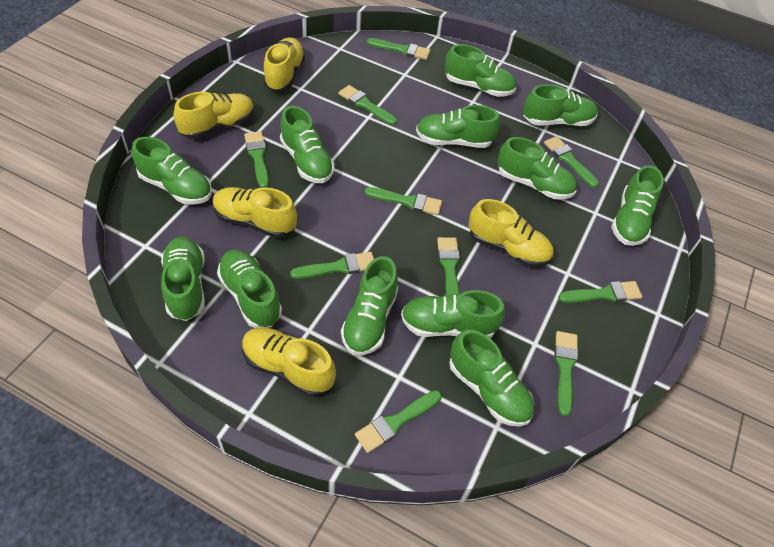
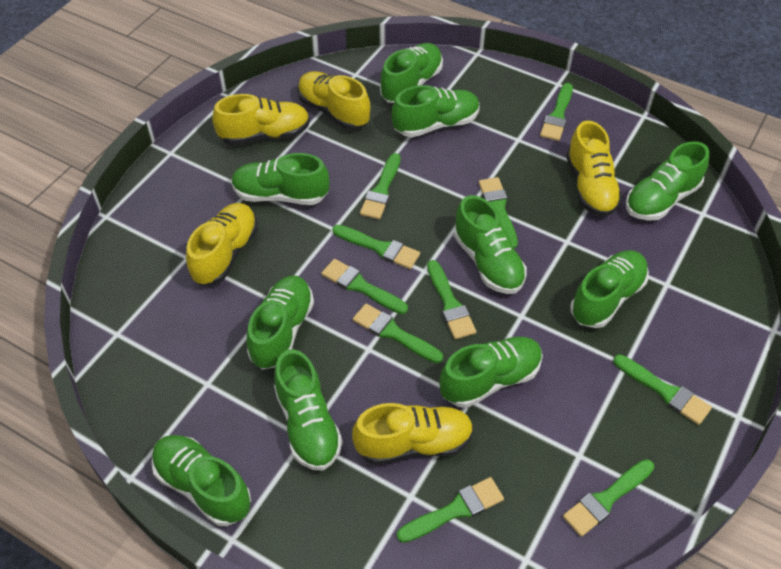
green shoe: [132,137,212,205] [161,237,205,321] [217,250,282,328] [280,106,335,183] [341,256,398,355] [401,290,505,338] [416,105,500,148] [445,44,516,97] [449,330,534,427] [498,137,577,200] [523,84,598,126] [611,165,664,246] = 12 -> [151,435,251,526] [231,153,329,205] [247,276,314,370] [274,349,343,471] [380,43,443,103] [391,85,480,137] [440,337,543,408] [454,195,527,294] [570,250,649,328] [626,141,709,221] = 10

